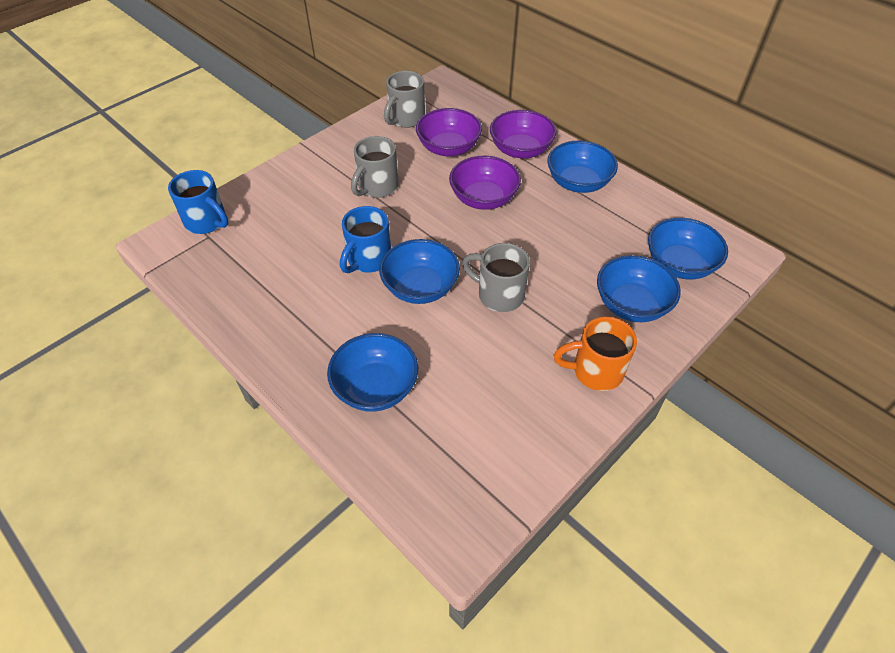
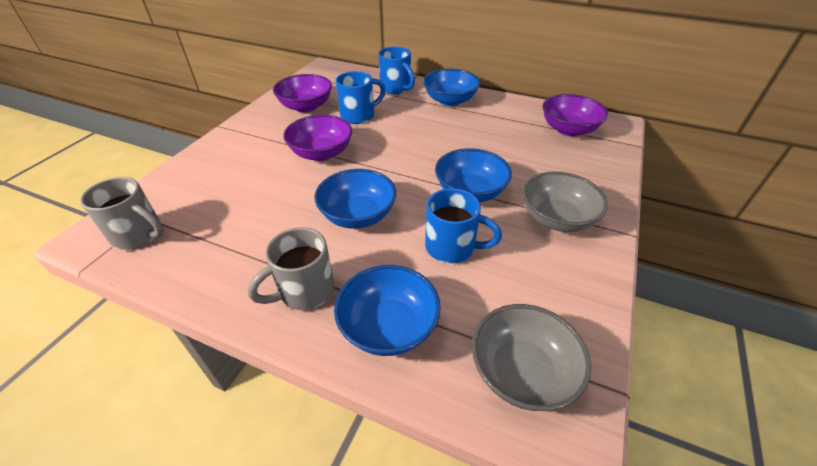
blue bowl: [327,333,418,412] [379,239,460,304] [547,141,618,193] [597,255,681,322] [648,218,728,280] = 5 -> [314,169,396,229] [334,265,441,356] [423,69,480,106] [435,148,512,202] = 4
blue mug: [168,170,229,234] [340,206,391,273] = 2 -> [336,71,386,124] [378,47,415,94] [425,188,502,263] = 3
grey bowl: none = 0 -> [472,304,591,411] [523,172,608,232] = 2
grey mug: [351,136,399,198] [384,71,425,128] [462,243,530,312] = 3 -> [80,177,164,250] [248,227,334,310] = 2
orange mug: [554,317,637,391] = 1 -> none = 0

